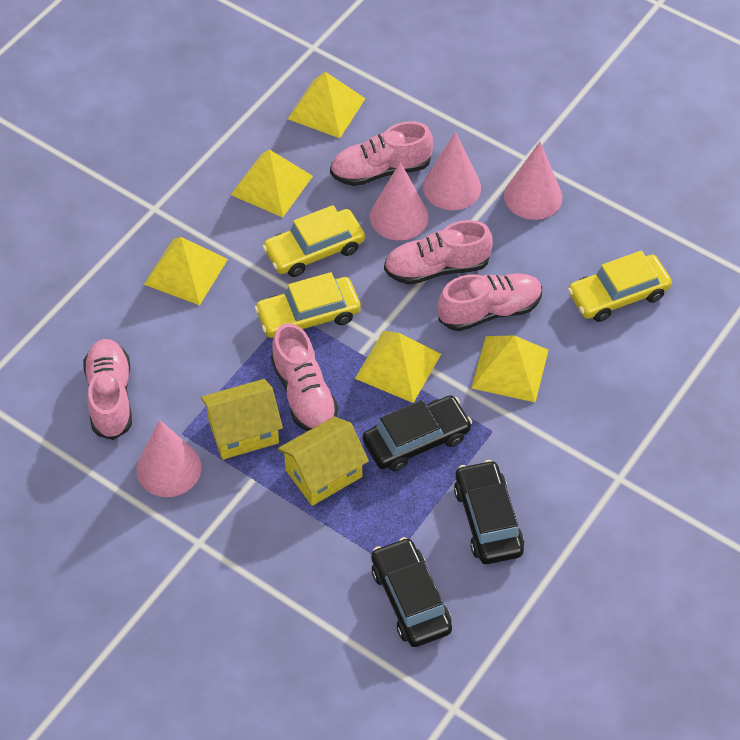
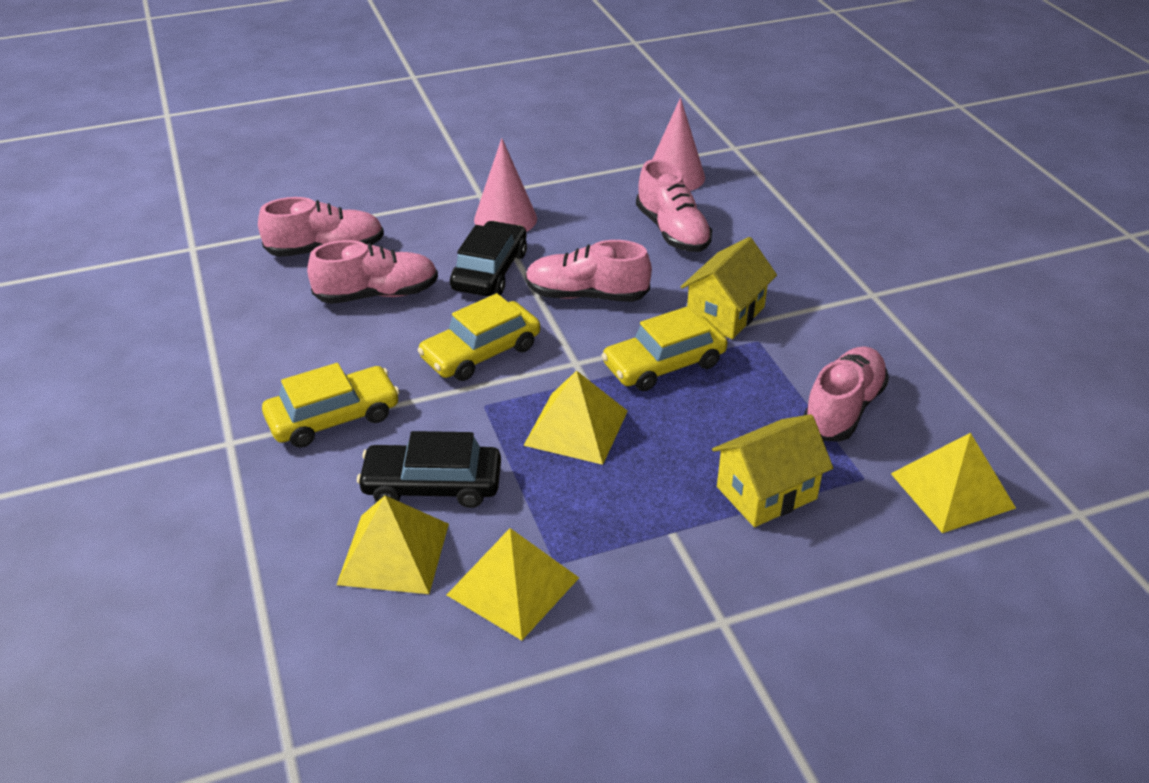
black car: [363,395,472,472] [371,537,452,647] [454,460,524,564] = 3 -> [357,431,501,508] [450,221,527,296] = 2
pink cone: [137,420,201,497] [370,162,429,240] [423,132,481,210] [504,142,562,220] = 4 -> [474,138,537,232] [652,98,705,191] = 2
yellow pyramid: [144,237,228,305] [231,149,313,217] [288,72,366,138] [355,331,441,403] [471,335,549,402] = 5 -> [337,496,449,594] [447,528,579,640] [523,371,628,465] [891,433,1016,533] = 4

